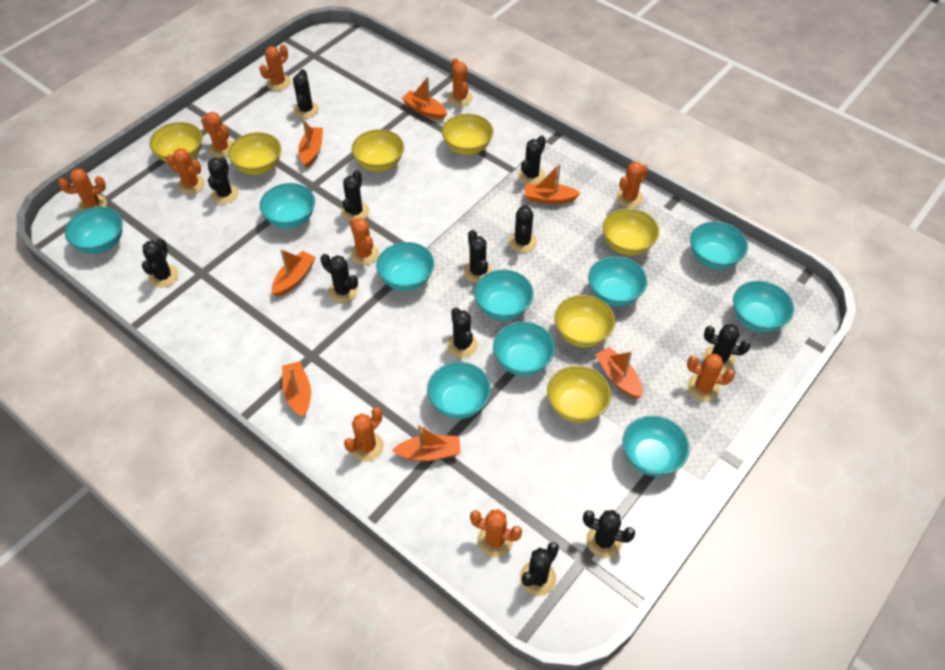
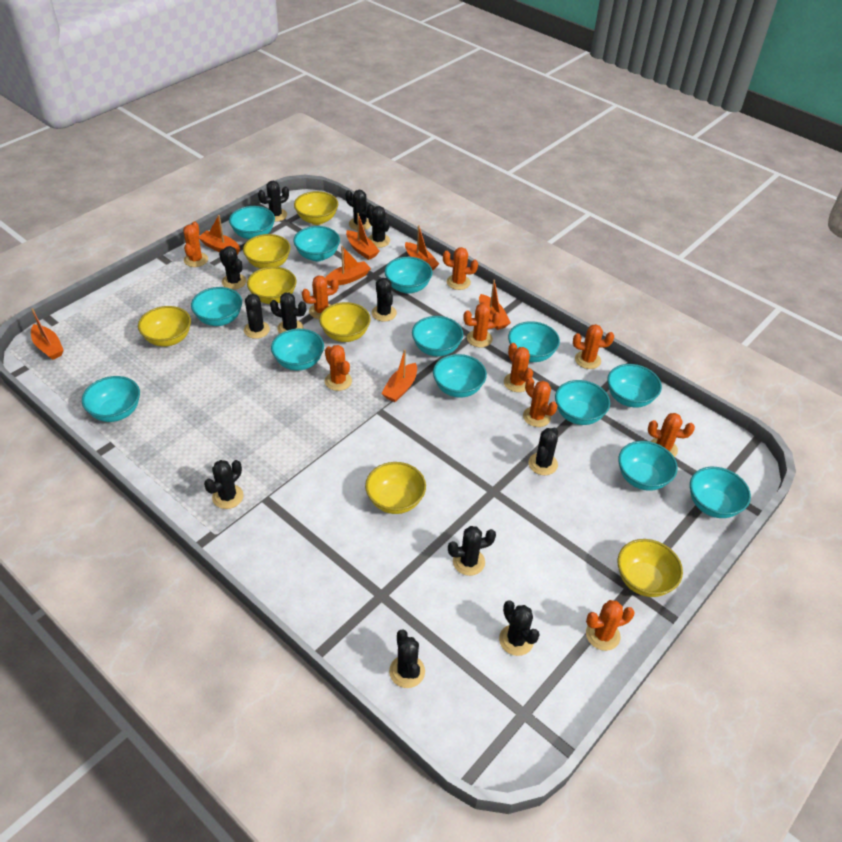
turquoise bowl: [65,207,123,254] [259,183,315,229] [376,242,434,291] [427,362,491,419] [474,270,534,320] [493,322,555,376] [588,256,647,306] [622,415,689,476] [690,221,748,269] [733,281,794,332] = 10 -> [82,376,140,422] [191,287,242,326] [229,206,275,239] [271,329,324,370] [294,226,340,261] [385,257,433,294] [412,316,463,356] [433,354,487,398] [508,321,560,362] [555,380,610,425] [607,364,662,408] [618,441,678,491] [690,467,751,518] = 13

